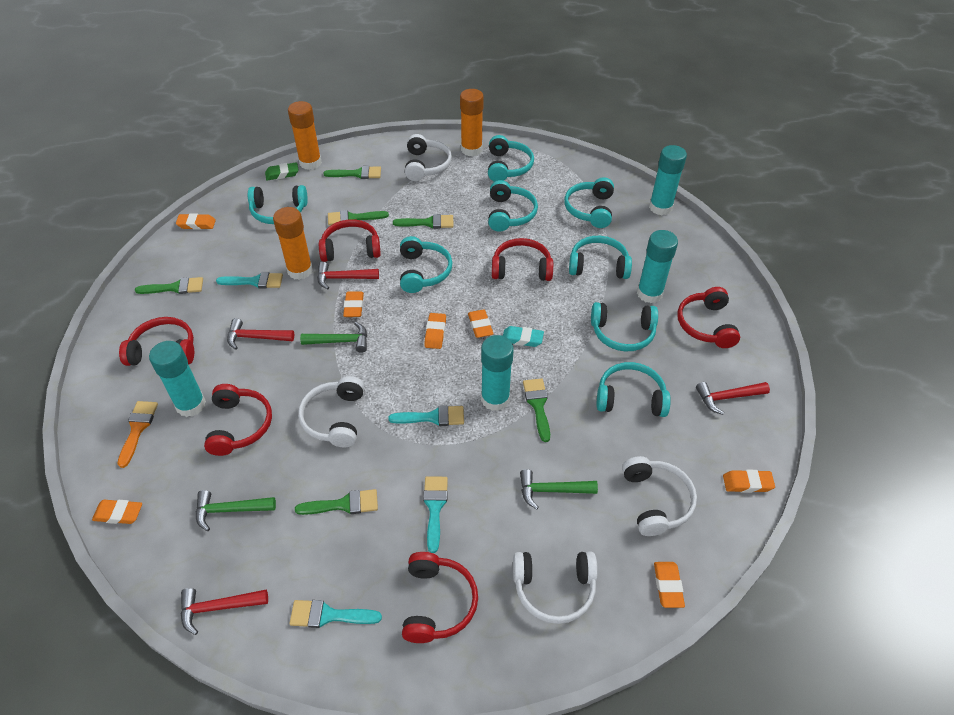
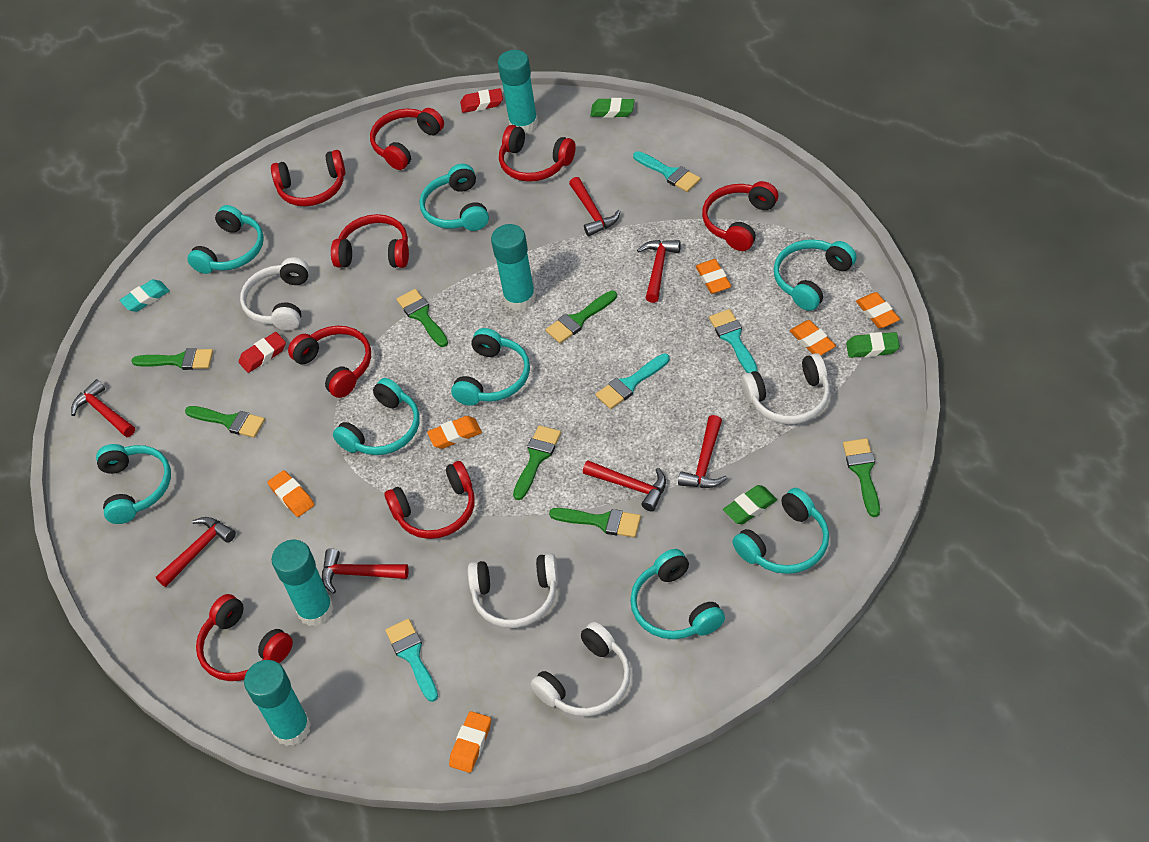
green brush: [135,277,203,294] [295,489,378,515] [323,166,381,179] [328,210,389,226] [393,214,453,229] [523,378,550,442] = 6 -> [131,348,213,370] [185,406,265,438] [396,289,448,347] [513,425,561,500] [545,290,617,343] [549,508,641,537] [843,438,880,517] = 7
green eraser: [265,162,299,180] = 1 -> [590,98,635,118] [723,485,777,524] [846,332,900,358] = 3
green hammer: [196,490,276,531] [300,322,367,353] [520,469,598,510] = 3 -> none = 0
orange brush: [118,401,158,468] = 1 -> none = 0
orange eraser: [92,500,142,524] [176,213,216,230] [343,291,364,317] [424,313,446,349] [468,310,493,338] [654,562,685,608] [723,470,775,493] = 7 -> [268,470,314,517] [427,416,482,449] [449,711,491,773] [695,259,731,294] [790,320,836,356] [856,292,900,328] = 6
orange glue stick: [273,207,313,280] [288,101,322,170] [460,89,484,156] = 3 -> none = 0
red eraser: none = 0 -> [239,332,286,373] [460,88,503,113] = 2
red hammer: [180,588,268,635] [227,318,294,350] [317,262,379,290] [696,382,770,415] = 4 -> [71,379,135,437] [156,517,236,587] [322,548,409,594] [569,177,621,236] [583,460,666,512] [637,240,681,303] [678,415,728,488] = 7
red headphones: [119,317,194,366] [204,384,272,456] [319,219,381,262] [402,552,478,643] [492,238,553,281] [677,287,740,348] = 6 -> [196,594,293,681] [271,150,345,206] [288,326,371,398] [331,214,409,268] [370,108,444,170] [385,461,475,539] [499,125,576,182] [702,181,778,251] = 8

